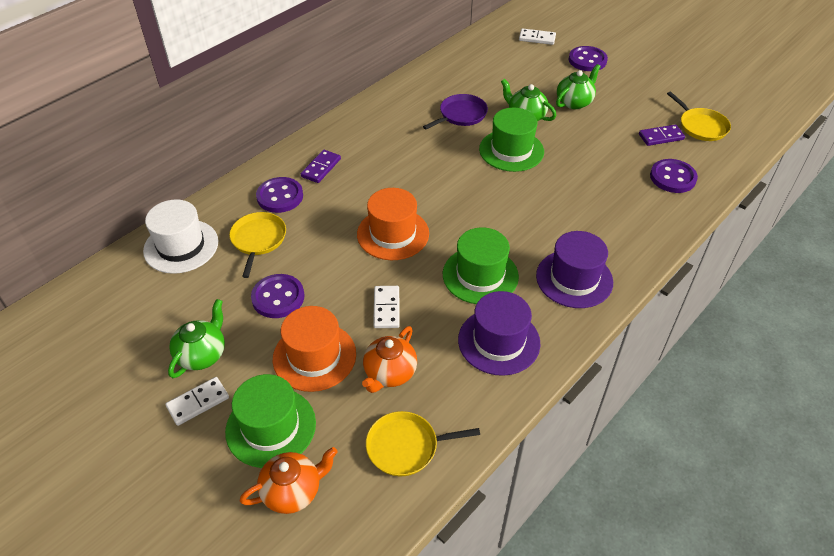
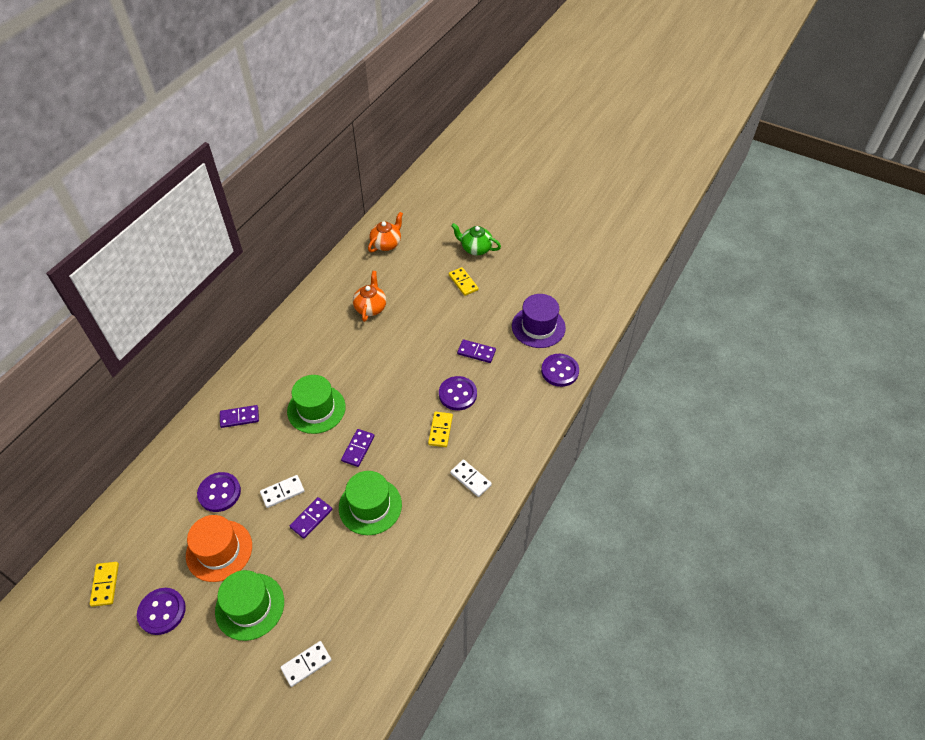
green teapot: [168,299,225,378] [501,79,556,121] [556,64,601,109] = 3 -> [451,223,501,255] = 1
orange hat: [273,306,356,392] [357,188,429,260] = 2 -> [186,515,252,582] = 1
purple domino: [301,150,341,183] [639,124,685,146] = 2 -> [220,405,259,428] [290,497,332,539] [341,429,375,467] [457,340,496,363] = 4
purple hat: [458,291,540,376] [536,231,613,308] = 2 -> [512,294,566,348] = 1
purple pan: [423,94,488,129] = 1 -> none = 0
white hat: [143,199,218,274] = 1 -> none = 0
yellow domino: none = 0 -> [90,562,119,607] [428,412,453,447] [449,267,478,296] = 3
yellow pan: [229,212,286,278] [366,411,480,476] [667,92,731,141] = 3 -> none = 0

